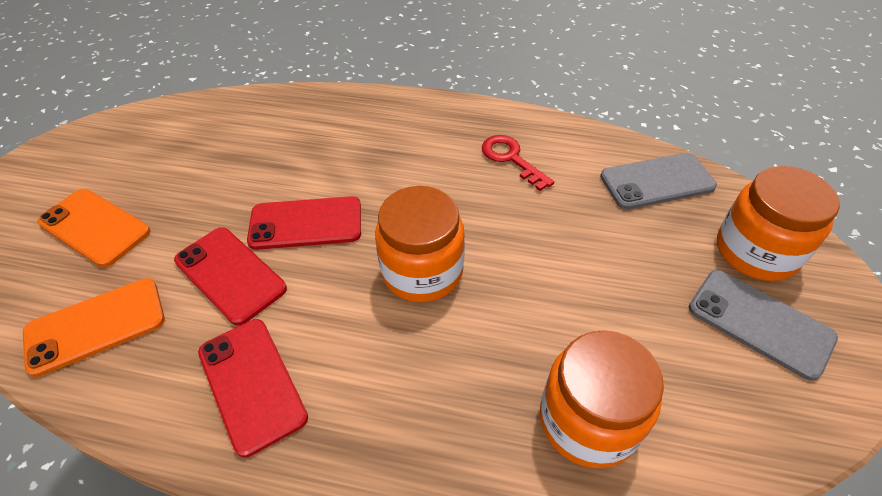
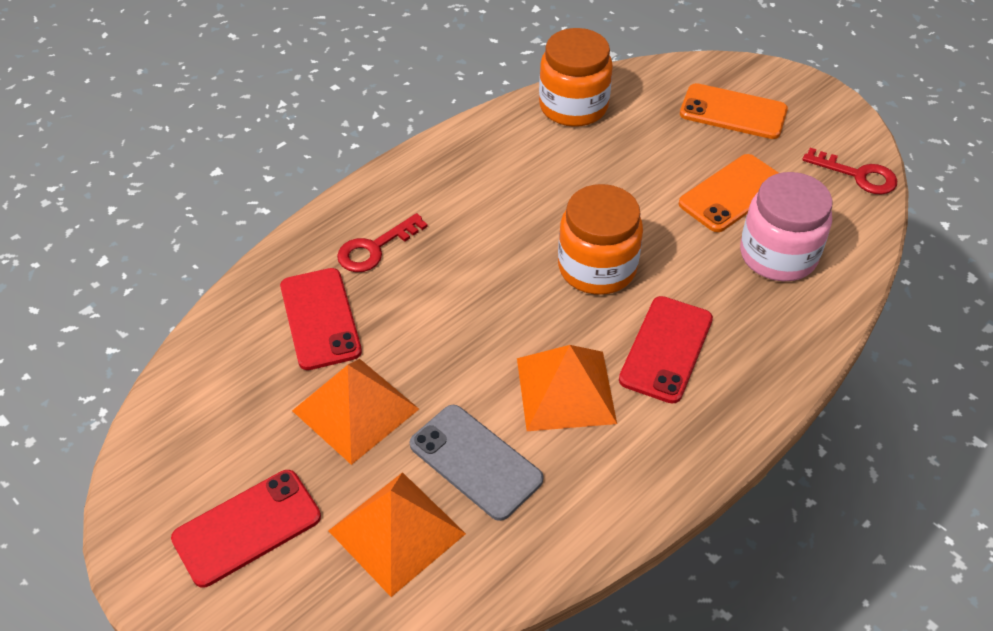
grey phone: [600,153,717,209] [689,270,838,381] = 2 -> [410,405,543,521] = 1
orange jar: [375,186,465,303] [540,330,664,469] [717,166,840,281] = 3 -> [539,28,613,127] [558,184,643,295] = 2
orange pyramid: none = 0 -> [292,359,419,465] [328,472,466,597] [517,345,617,431] = 3
pink jar: none = 0 -> [740,172,833,281] = 1
red key: [482,135,554,191] = 1 -> [337,213,428,272] [802,148,897,195] = 2

